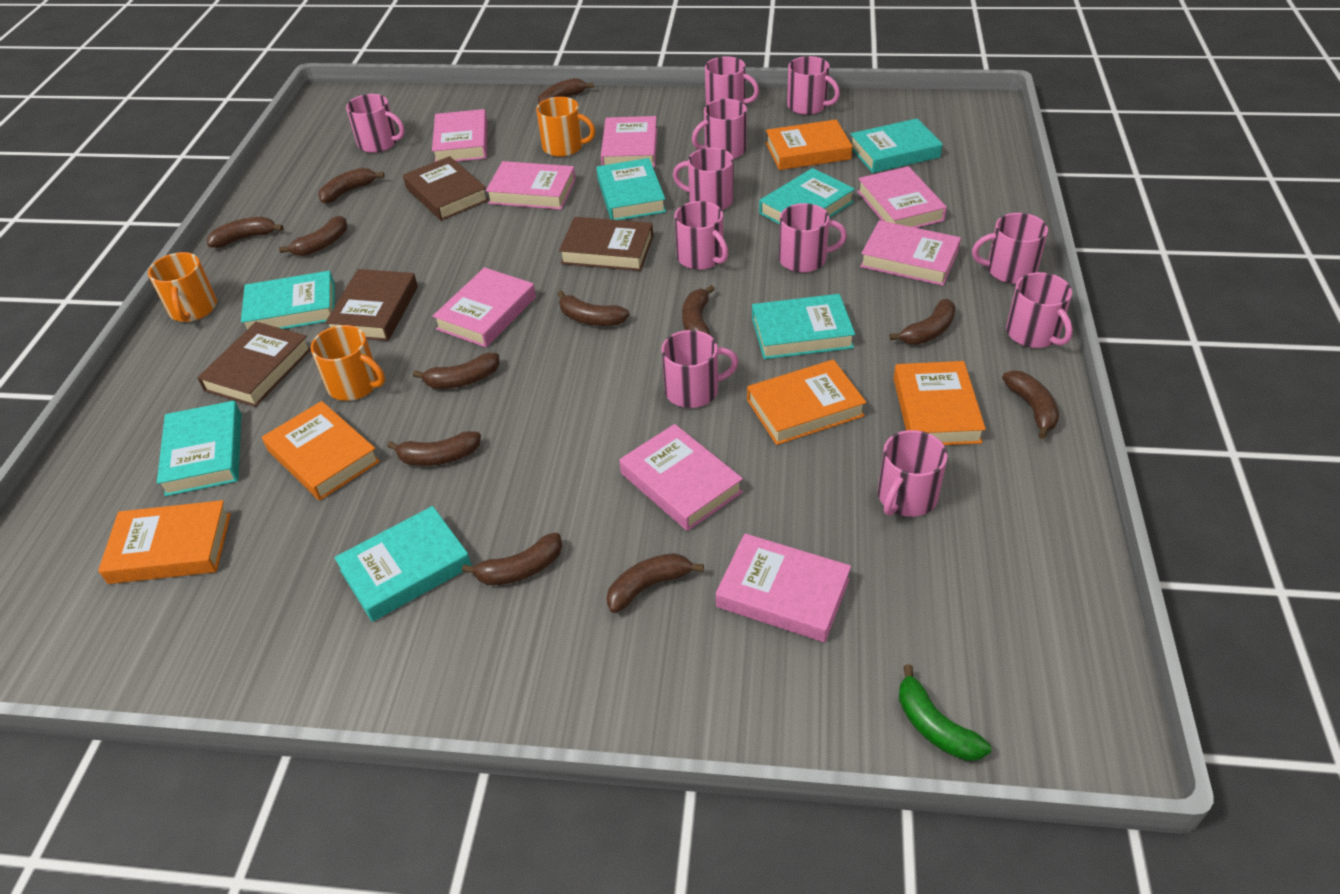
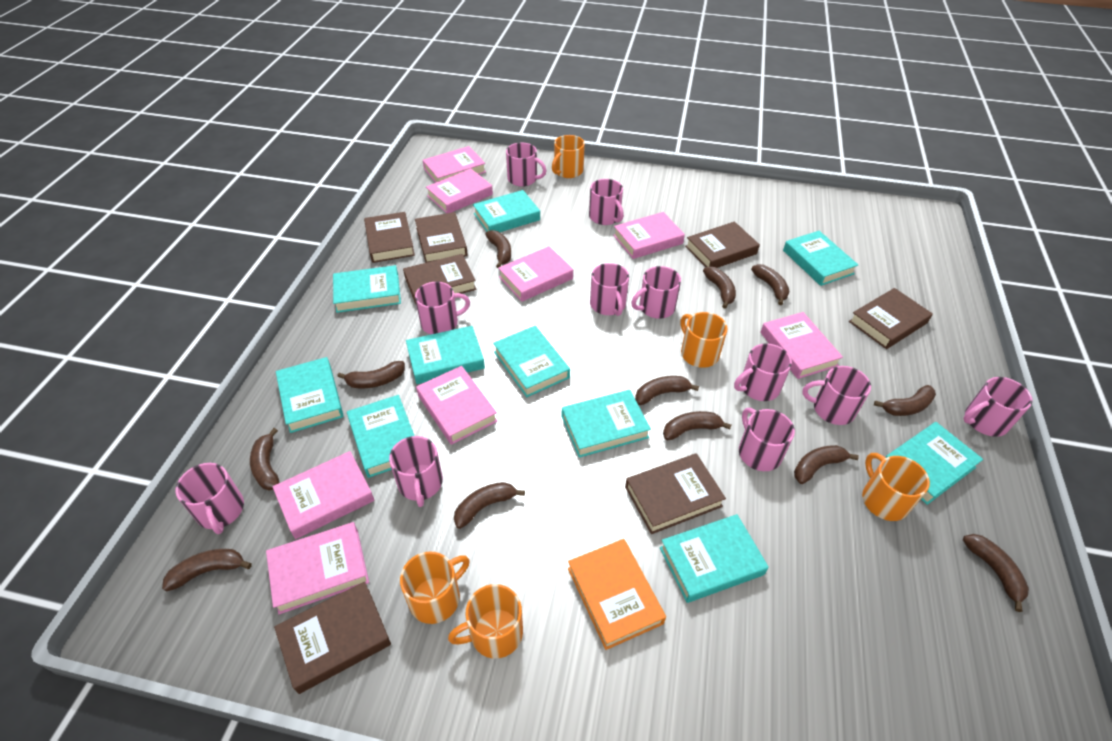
brown book: [197,322,311,407] [325,269,418,341] [403,156,489,221] [559,217,653,271] = 4 -> [274,582,391,694] [364,212,415,263] [403,254,476,306] [415,212,468,263] [625,453,726,534] [685,222,760,268] [849,288,933,349] = 7
green banana: [899,665,991,761] = 1 -> none = 0
orange book: [98,500,231,584] [262,401,380,500] [747,359,866,445] [766,120,852,170] [893,361,986,445] = 5 -> [568,539,666,650] = 1
orange mug: [148,252,217,322] [311,325,385,401] [536,97,595,157] = 3 -> [400,551,470,624] [448,584,523,659] [552,135,585,178] [680,312,727,368] [862,453,930,521] = 5
turquoise book: [157,401,241,496] [241,271,335,329] [334,506,472,622] [596,158,666,220] [752,294,855,359] [759,168,855,225] [850,118,943,173] = 7 -> [276,357,344,433] [333,265,401,313] [347,395,414,478] [406,326,485,384] [473,190,540,232] [493,326,570,397] [561,390,651,458] [660,514,769,603] [783,231,858,286] [885,422,983,505] = 10

